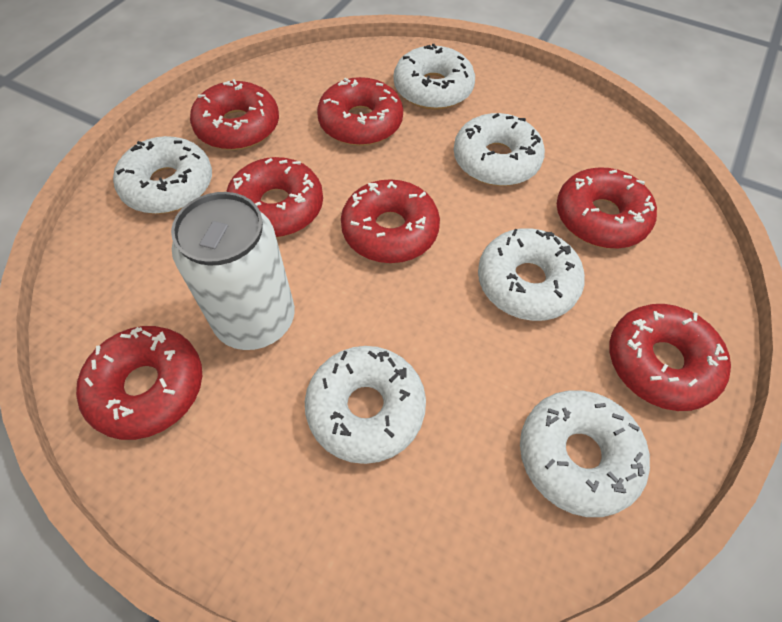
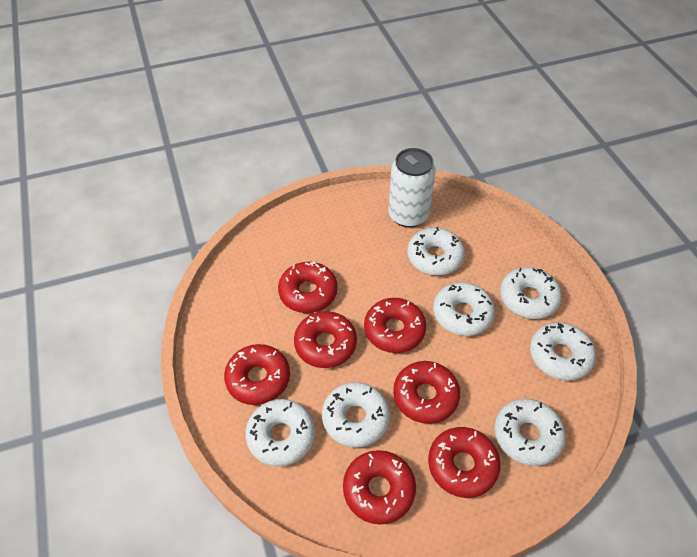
white donut: [113,136,212,214] [305,346,426,464] [393,44,475,110] [454,113,545,186] [478,228,585,321] [520,391,650,517] = 6 -> [245,399,315,467] [322,382,390,448] [407,227,465,276] [433,282,495,336] [494,399,566,466] [500,267,562,319] [530,322,596,381] = 7

